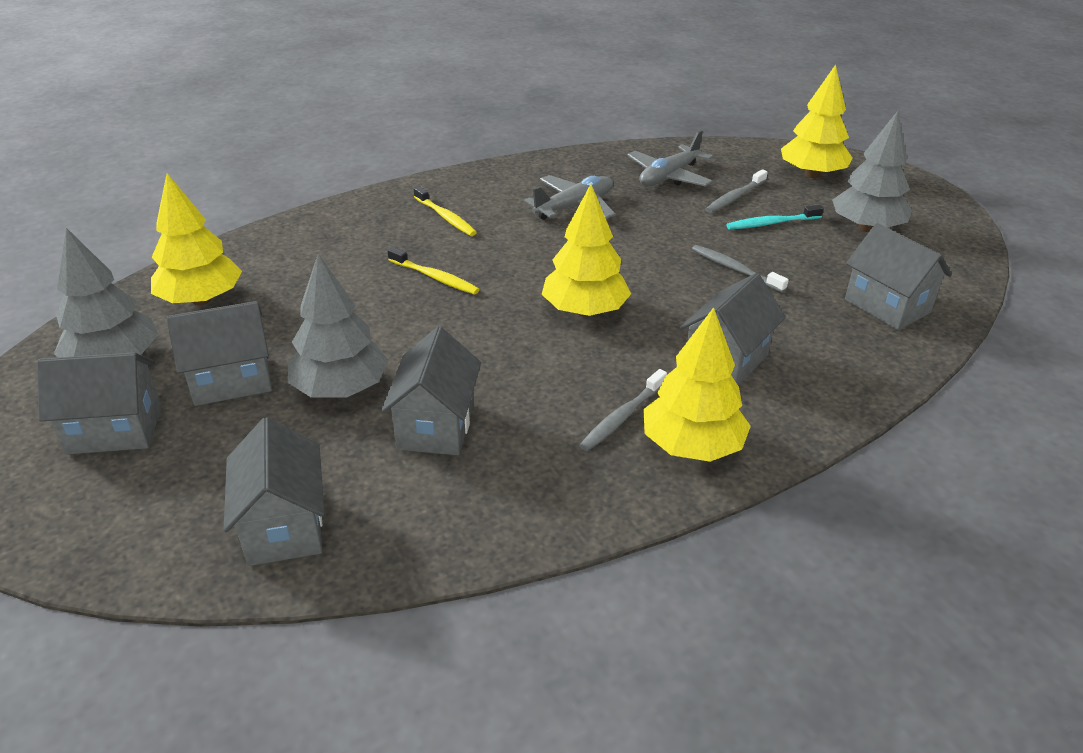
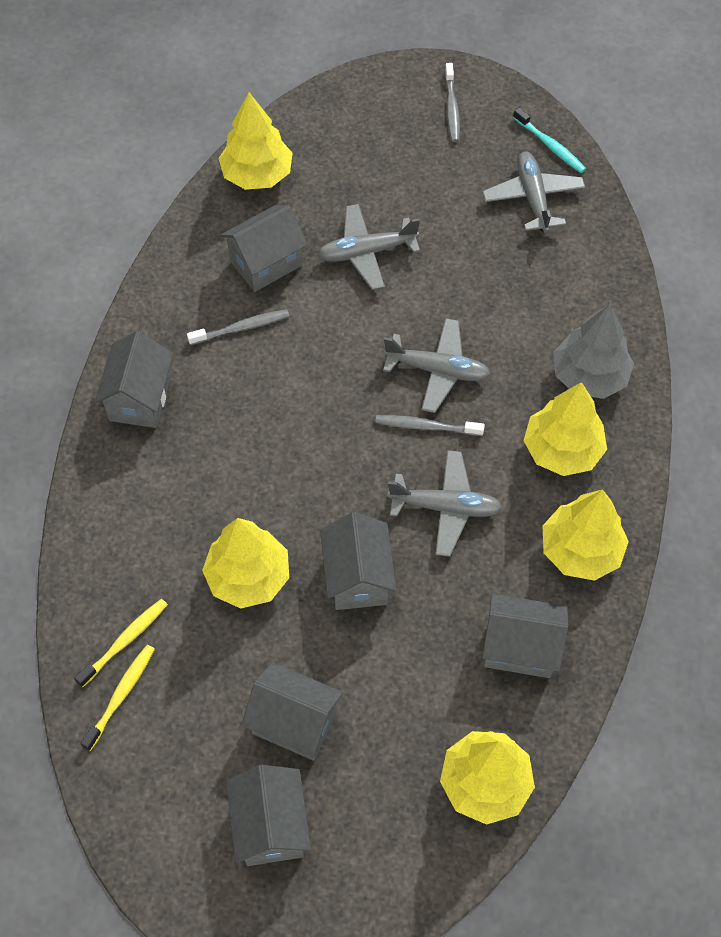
grey plane: [524,175,615,220] [627,130,713,187] = 2 -> [318,204,420,290] [383,318,491,413] [387,450,503,557] [482,151,586,233] = 4
grey tree: [54,228,158,357] [288,254,388,397] [832,111,912,232] = 3 -> [553,304,634,399] = 1
yellow tree: [151,173,242,305] [541,184,631,317] [643,307,751,462] [781,65,853,178] = 4 -> [202,518,289,608] [218,92,293,190] [440,731,535,825] [523,382,607,476] [543,489,629,581] = 5

